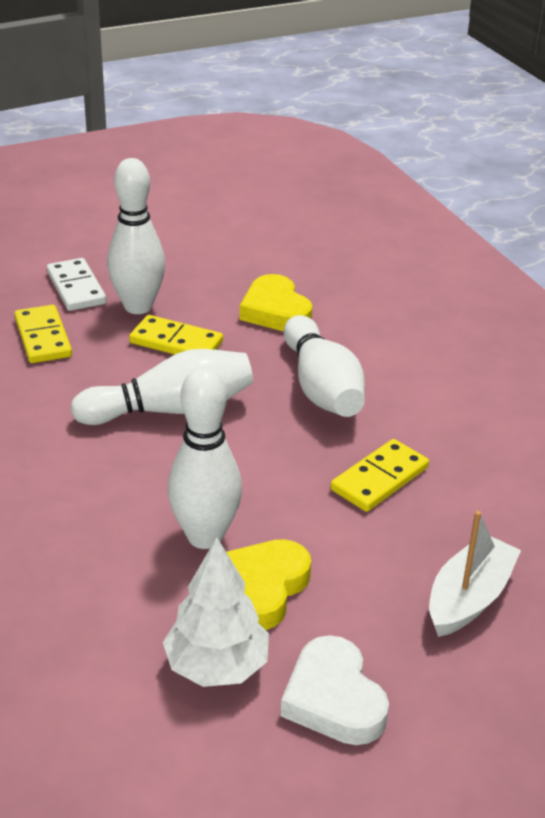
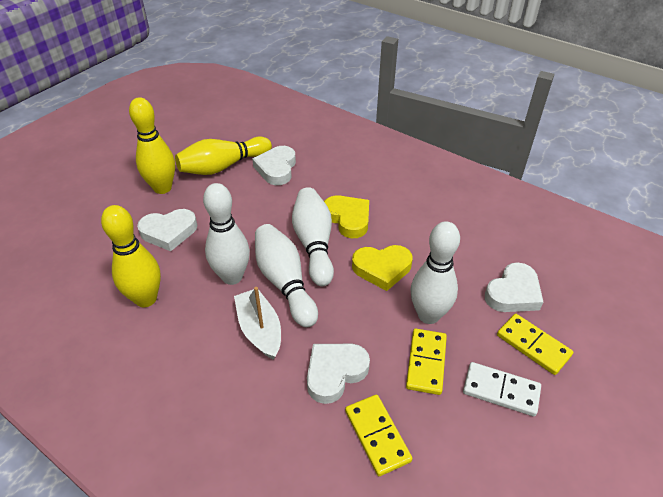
white heart: [281,635,389,745] = 1 -> [137,209,197,251] [252,146,296,185] [307,344,370,404] [485,262,543,312] = 4
white tree: [163,537,269,687] = 1 -> none = 0
yellow bowling pin: none = 0 -> [101,205,161,307] [129,97,175,194] [175,136,272,175] = 3

